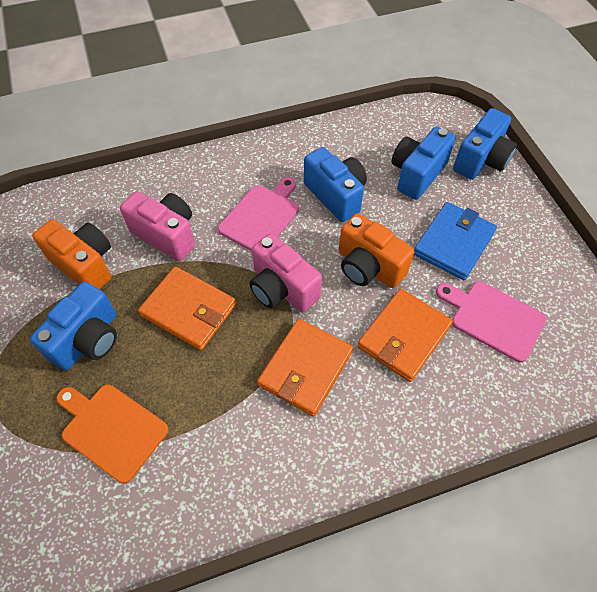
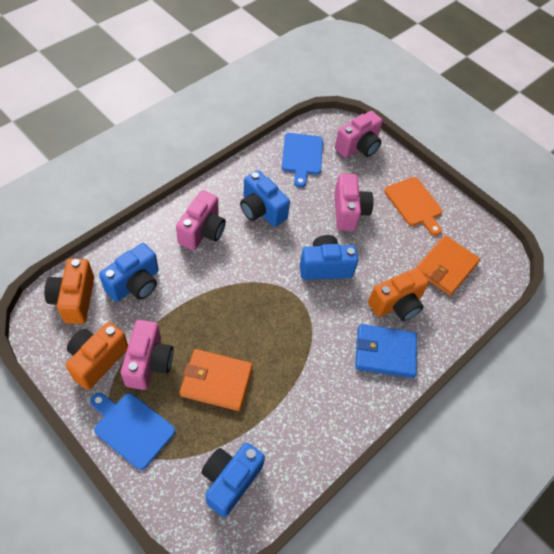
blue cutting board: none = 0 -> [90,393,175,470] [282,133,323,187] = 2
orange camera: [32,219,111,289] [339,213,414,288] = 2 -> [44,258,94,324] [66,322,128,390] [368,268,429,321] = 3
orange wallet: [138,267,236,350] [257,319,353,417] [357,289,453,382] = 3 -> [179,349,253,411] [416,235,480,296] = 2
pink camera: [120,192,195,261] [249,233,322,313] = 2 -> [121,320,173,390] [176,190,226,250] [334,174,374,231] [335,111,383,158] = 4
pink cutting board: [218,177,299,251] [436,281,547,362] = 2 -> none = 0

